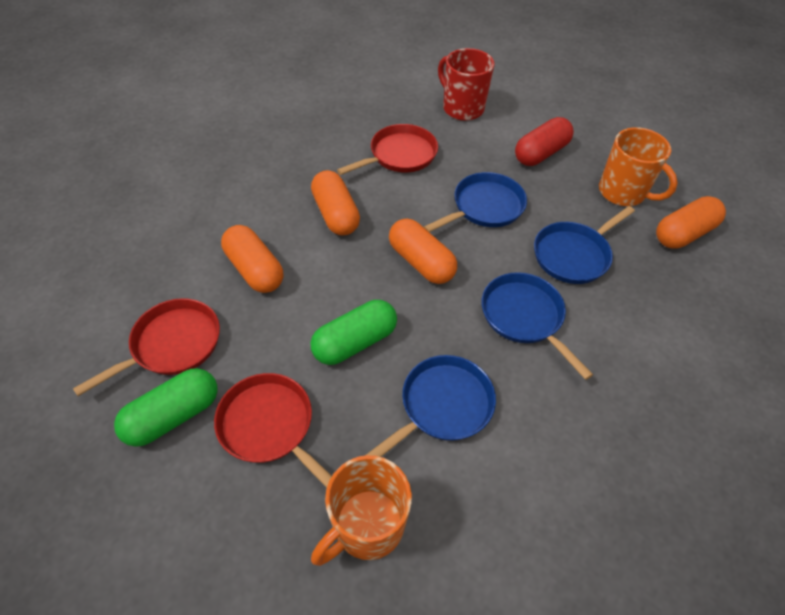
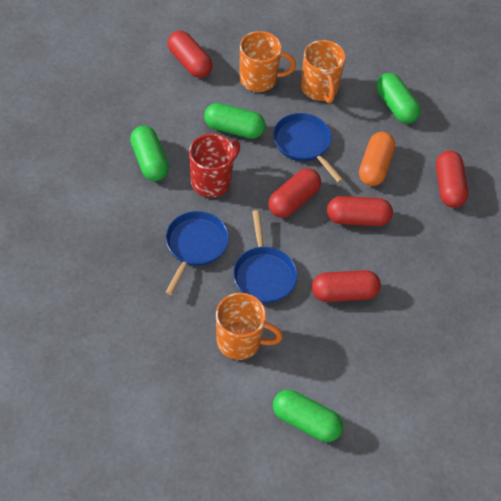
blue pan: [366,355,496,457] [424,172,527,232] [482,272,593,380] [534,206,635,284] = 4 -> [166,211,229,295] [233,210,297,303] [273,113,343,183] = 3
green capsule: [114,368,218,447] [310,300,397,365] = 2 -> [130,126,169,181] [204,103,265,139] [273,390,343,442] [376,73,421,123] = 4
orange capsule: [221,225,283,293] [311,170,360,235] [389,218,457,284] [656,196,726,249] = 4 -> [359,132,395,186] = 1
orange mug: [311,455,412,566] [599,127,678,206] = 2 -> [216,293,283,360] [240,31,296,92] [301,40,346,103] = 3
red capsule: [515,117,574,166] = 1 -> [168,31,213,78] [268,168,321,218] [312,270,381,302] [327,196,393,226] [436,151,468,208] = 5
red pan: [73,298,220,396] [214,373,332,488] [337,124,438,175] = 3 -> none = 0

